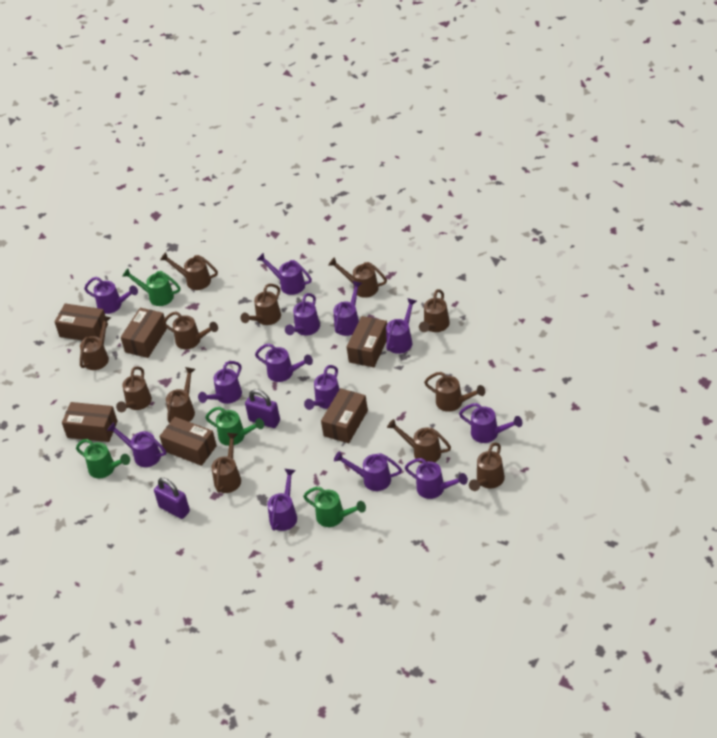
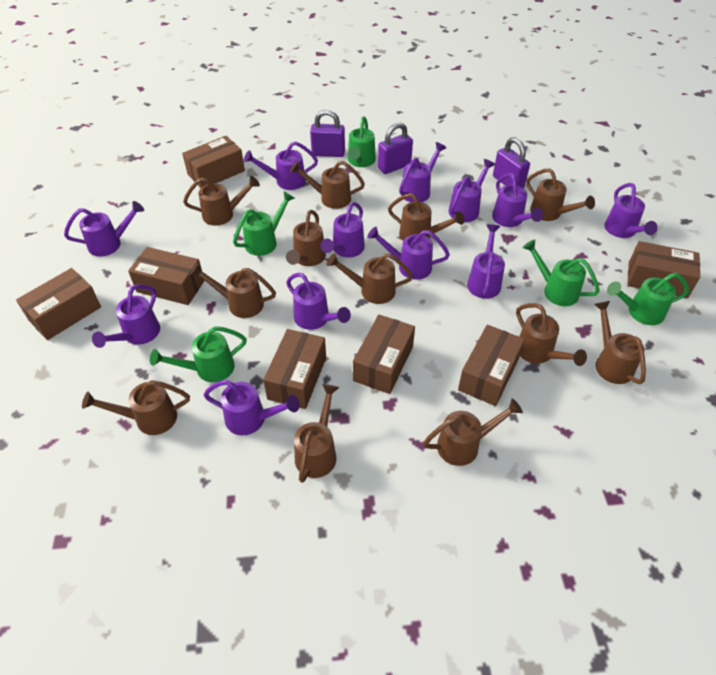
brown box: [54,303,108,340] [62,402,118,442] [121,307,167,358] [160,417,217,466] [321,388,368,443] [347,316,387,367] = 6 -> [16,268,101,340] [128,247,205,305] [182,136,245,188] [263,329,326,409] [353,314,415,394] [458,325,525,406] [627,241,700,298] = 7
green watering can: [76,439,130,478] [122,268,180,306] [205,407,264,446] [303,487,366,527] = 4 -> [150,326,247,382] [233,191,295,256] [348,116,376,167] [523,240,600,306] [607,273,689,325] = 5
purple padlock: [154,478,190,519] [245,389,280,428] = 2 -> [310,110,345,157] [378,122,413,174] [493,137,530,188] = 3
purple watering can: [84,277,138,314] [107,422,166,467] [198,361,242,404] [255,343,313,382] [257,253,312,295] [267,469,297,531] [285,293,320,336] [304,365,339,410] [333,281,362,336] [334,451,402,491] [386,298,417,354] [405,458,468,499] [459,403,522,443] = 13 -> [64,201,144,257] [92,284,160,348] [203,380,300,435] [244,141,318,190] [286,273,351,330] [320,202,365,258] [367,227,450,280] [399,142,446,202] [449,159,495,222] [467,224,505,299] [492,173,543,227] [604,183,658,238] = 12

